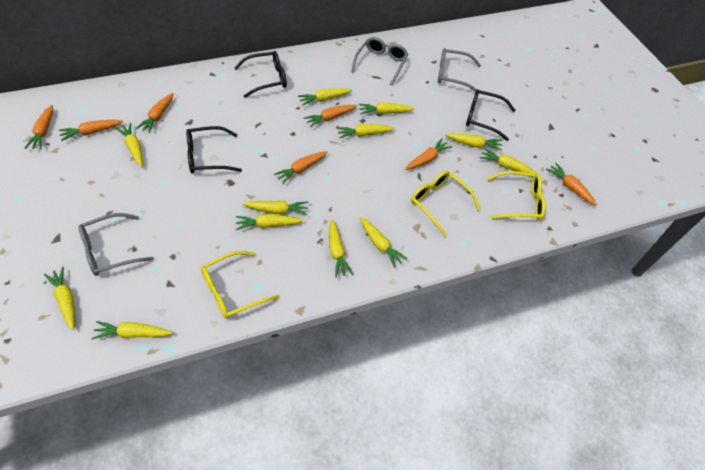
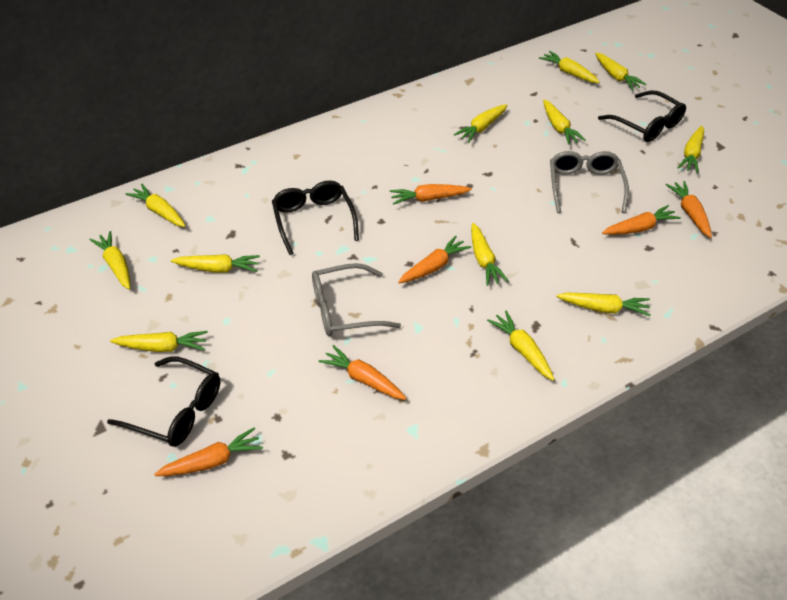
grey glasses: [78,213,154,276] [351,37,408,86] [438,48,481,92] = 3 -> [312,263,401,337] [550,151,629,213] = 2
orange carrot: [25,105,53,149] [59,120,123,141] [136,93,174,133] [274,151,328,184] [304,105,357,128] [405,138,452,170] [546,163,597,206] = 7 -> [154,428,263,476] [319,345,406,400] [390,184,472,205] [398,236,471,283] [602,205,681,235] [666,181,712,238] = 6
yellow glasses: [201,251,280,319] [411,171,481,236] [487,171,546,220] = 3 -> none = 0

